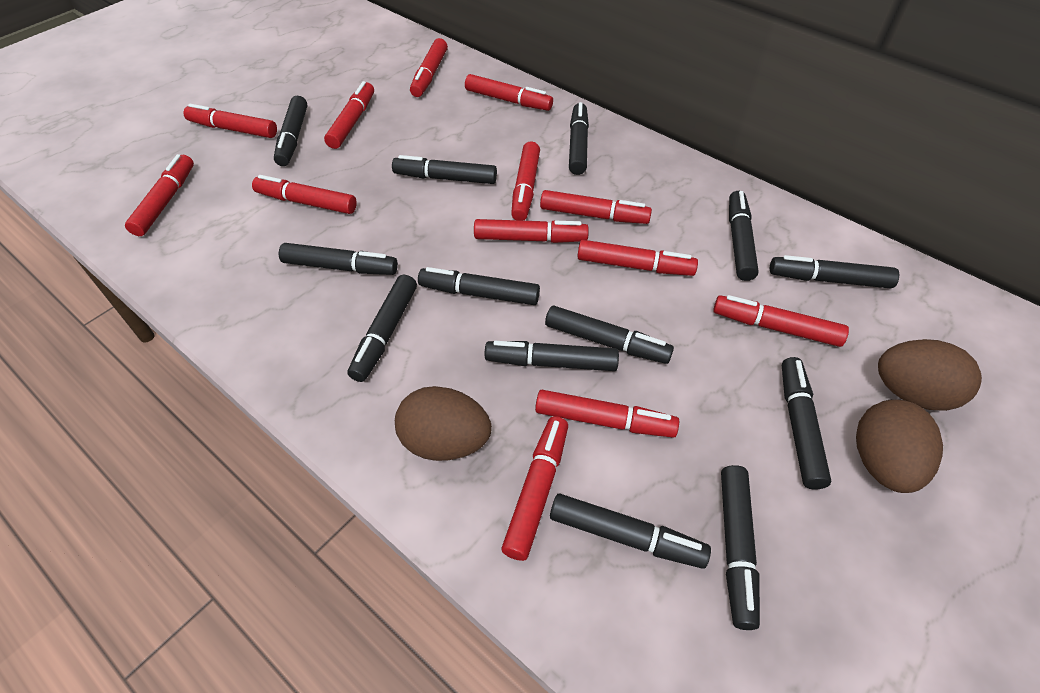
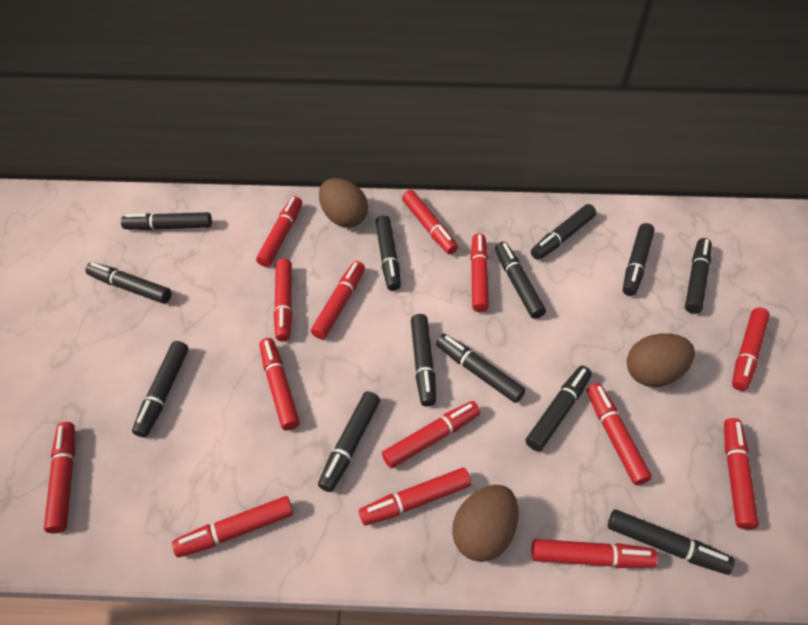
red marker: [125,154,194,236] [184,104,277,138] [252,175,357,214] [324,81,374,149] [410,38,448,97] [465,74,553,111] [474,219,589,243] [501,416,568,561] [511,141,540,221] [535,390,679,438] [540,190,652,224] [577,240,698,276] [713,295,849,347] = 13 -> [44,422,75,533] [172,496,293,557] [256,196,302,267] [259,338,300,431] [274,258,292,341] [311,261,365,339] [359,468,471,526] [382,401,480,468] [402,190,458,254] [471,233,489,312] [532,539,658,568] [587,383,652,485] [724,418,759,530] [732,308,770,391] = 14

